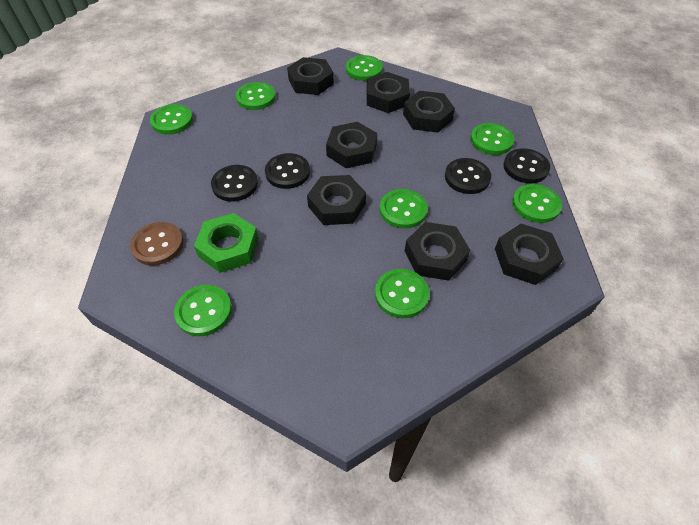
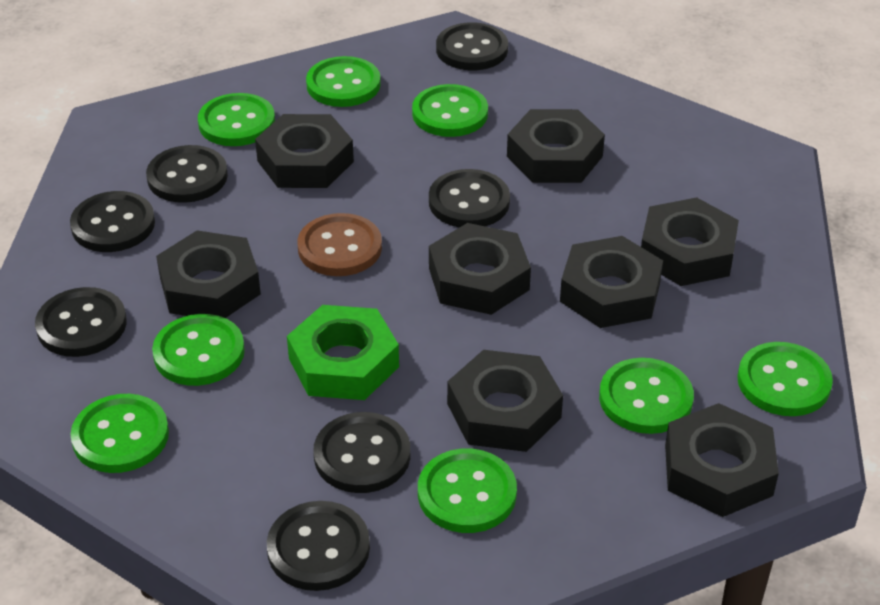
black button: [211,165,258,202] [265,153,310,189] [445,158,491,194] [503,148,550,183] = 4 -> [35,287,127,357] [70,191,155,252] [146,145,228,203] [267,501,370,591] [313,412,410,493] [429,169,510,228] [436,22,508,70] = 7
black nut: [287,57,334,95] [307,175,366,225] [326,122,377,168] [366,72,410,113] [403,91,455,133] [405,222,470,281] [495,224,564,285] = 7 -> [156,230,261,318] [255,114,354,188] [429,223,531,315] [447,350,563,452] [507,109,605,183] [560,236,663,328] [641,197,739,286] [665,403,779,517] = 8

